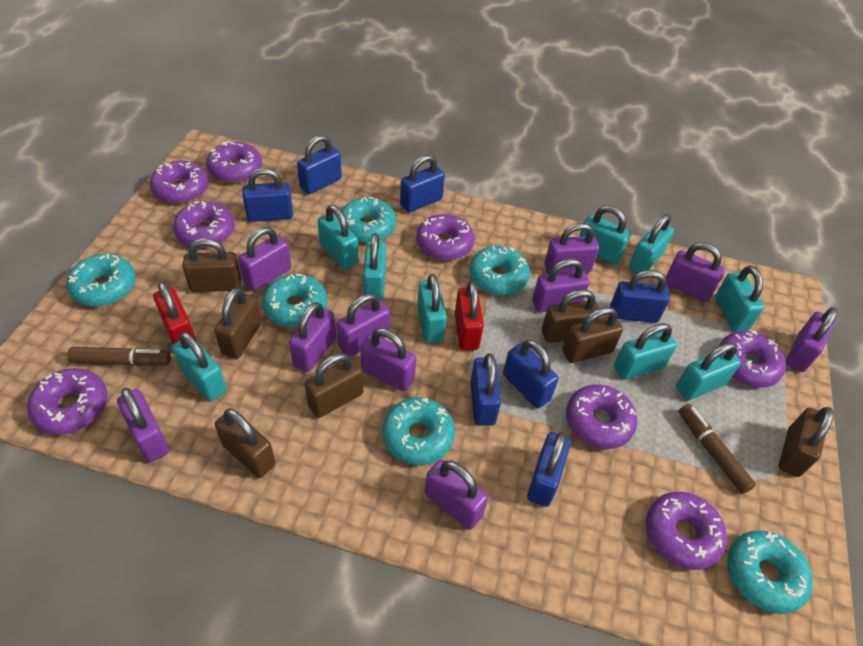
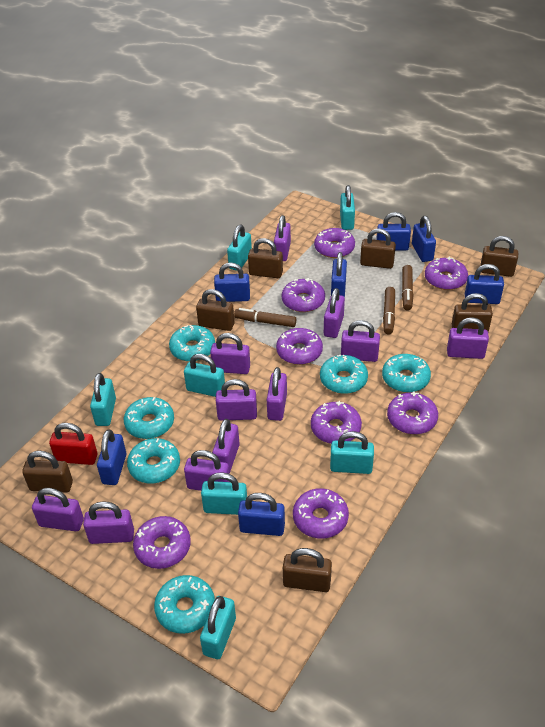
brown marker: [67,347,171,366] [679,404,756,494] = 2 -> [234,308,296,327] [383,287,395,334] [402,265,414,310] = 3
purple padlock: [117,388,169,462] [238,227,291,291] [289,302,336,372] [337,294,390,357] [361,328,416,391] [425,460,488,530] [532,259,589,312] [544,223,599,274] [665,243,725,301] [786,307,838,372] = 10 -> [32,488,84,531] [83,501,134,544] [184,450,230,491] [210,333,250,374] [212,419,240,473] [216,379,257,421] [267,367,287,421] [274,215,291,261] [324,288,345,338] [341,320,380,362] [447,317,489,359] = 11
red padlock: [153,282,196,344] [455,281,484,350] = 2 -> [49,423,98,465] = 1
turquoise padlock: [172,332,227,401] [318,205,359,269] [363,233,386,301] [417,274,447,343] [579,206,631,264] [614,323,677,380] [629,214,674,273] [676,342,741,401] [715,266,764,332] = 9 -> [90,373,116,426] [184,354,225,397] [200,596,236,659] [201,472,247,515] [227,225,252,271] [330,431,374,474] [340,185,355,230] = 7

